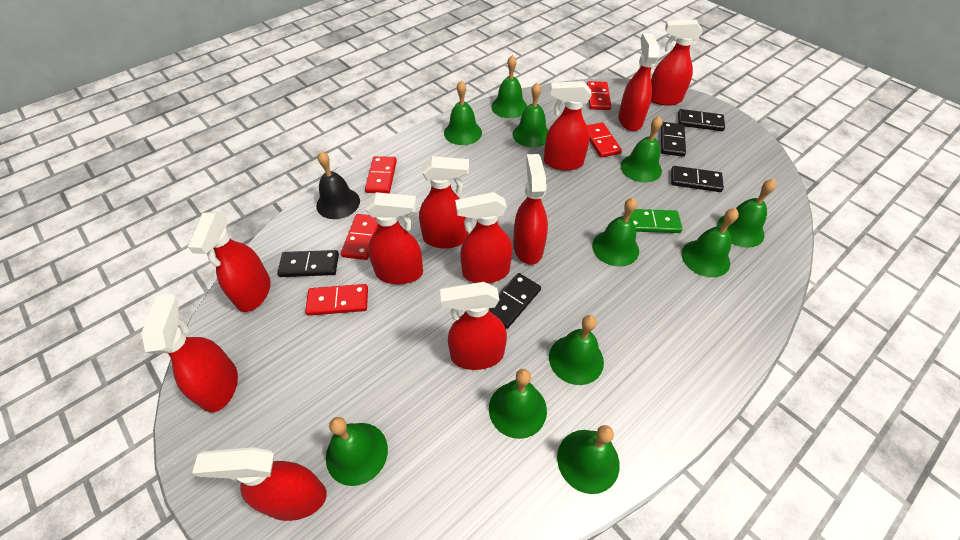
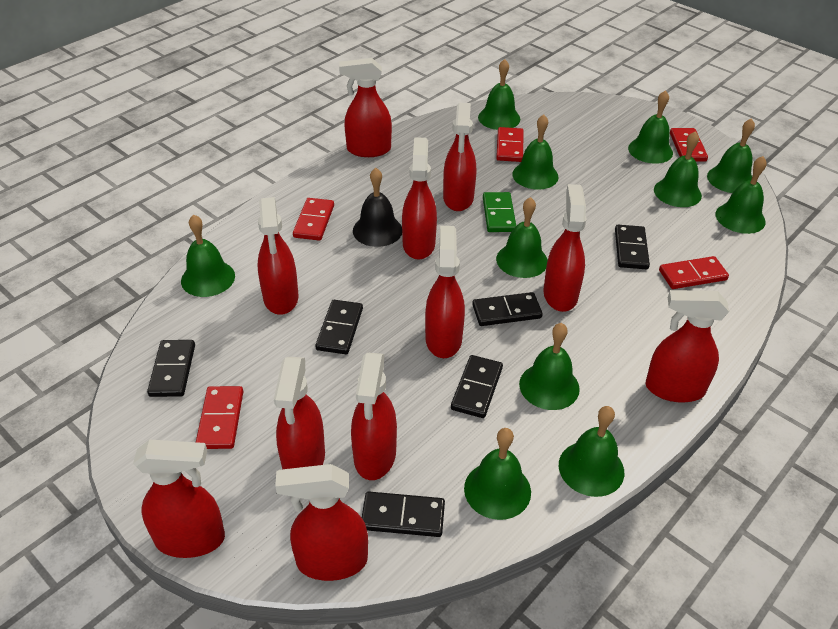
black domino: [277,250,339,277] [489,273,541,329] [661,122,686,157] [671,166,724,192] [678,109,725,131] = 5 -> [147,340,195,397] [315,300,363,354] [362,491,445,537] [451,355,503,418] [472,292,543,326] [615,225,650,269] = 6

